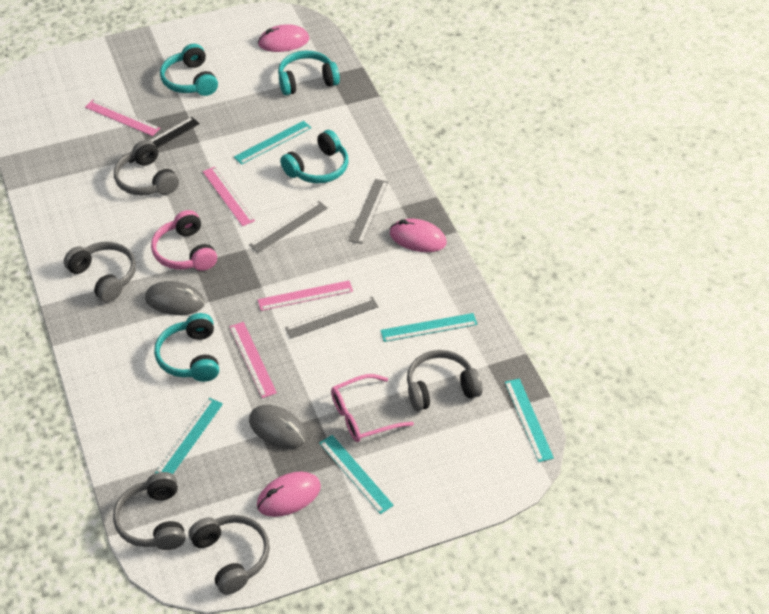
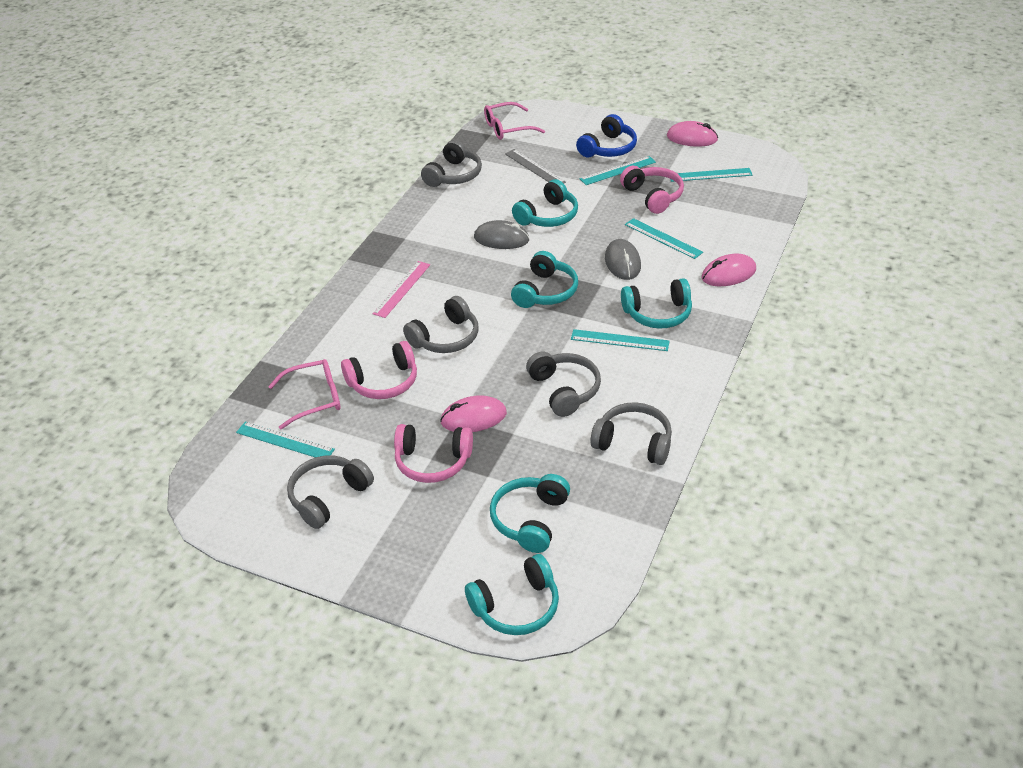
black ruler: [123,117,200,163] = 1 -> none = 0
blue headphones: none = 0 -> [576,114,637,158] = 1
grey ruler: [249,201,328,253] [285,297,378,338] [348,179,388,244] = 3 -> [505,149,566,183] = 1
pink glasses: [331,374,414,442] = 1 -> [268,359,341,430] [484,102,545,140] = 2
pink headphones: [151,210,217,271] = 1 -> [341,341,417,399] [394,424,473,483] [620,166,684,214] = 3
pink ruler: [85,100,160,136] [203,167,255,226] [229,322,277,398] [258,281,353,311] = 4 -> [373,261,430,318] = 1
turquoise headphones: [154,313,219,382] [160,44,218,96] [278,51,340,96] [280,130,349,183] = 4 -> [465,554,559,635] [490,474,570,553] [511,251,578,308] [512,179,578,227] [621,278,692,329] = 5

